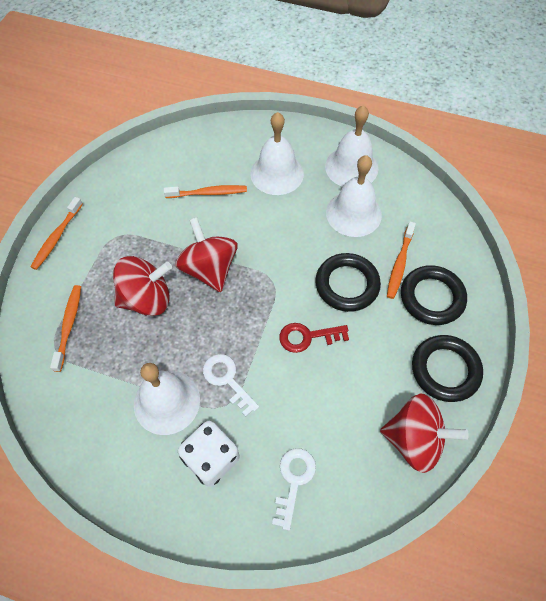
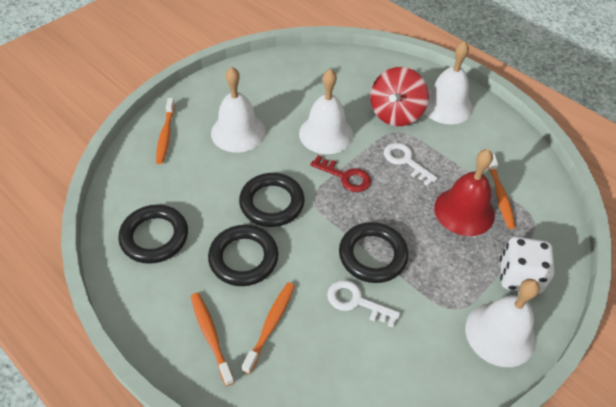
black ring: [315,253,381,312] [401,265,467,325] [412,335,483,402] = 3 -> [118,205,188,264] [208,225,278,286] [239,173,305,227] [339,222,408,283] = 4
red bell: none = 0 -> [434,149,495,236] = 1
red spinning top: [113,256,172,316] [175,217,238,292] [380,393,469,473] = 3 -> [370,67,429,126] = 1

